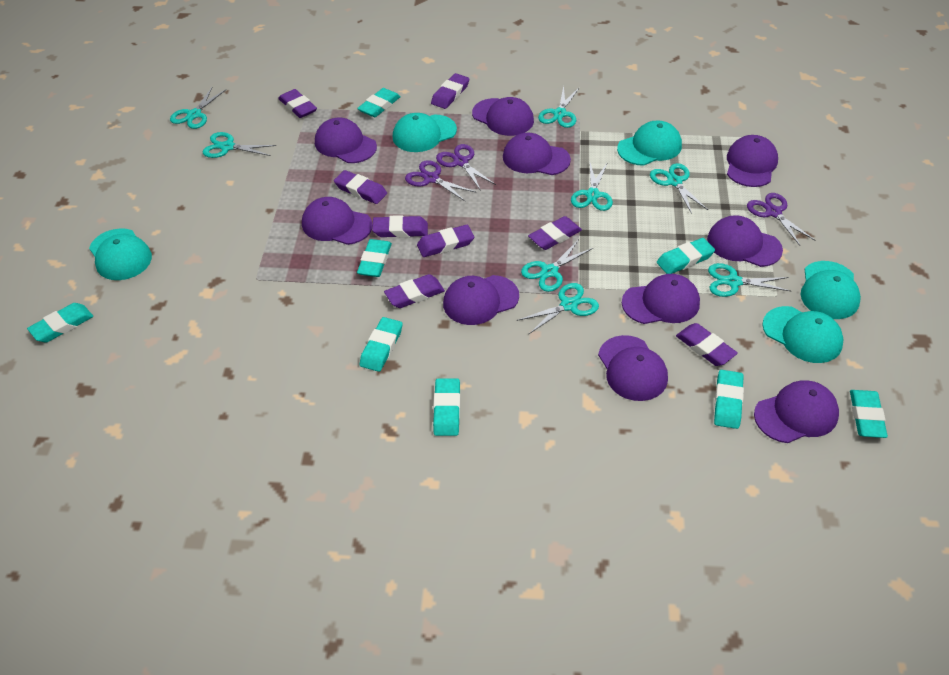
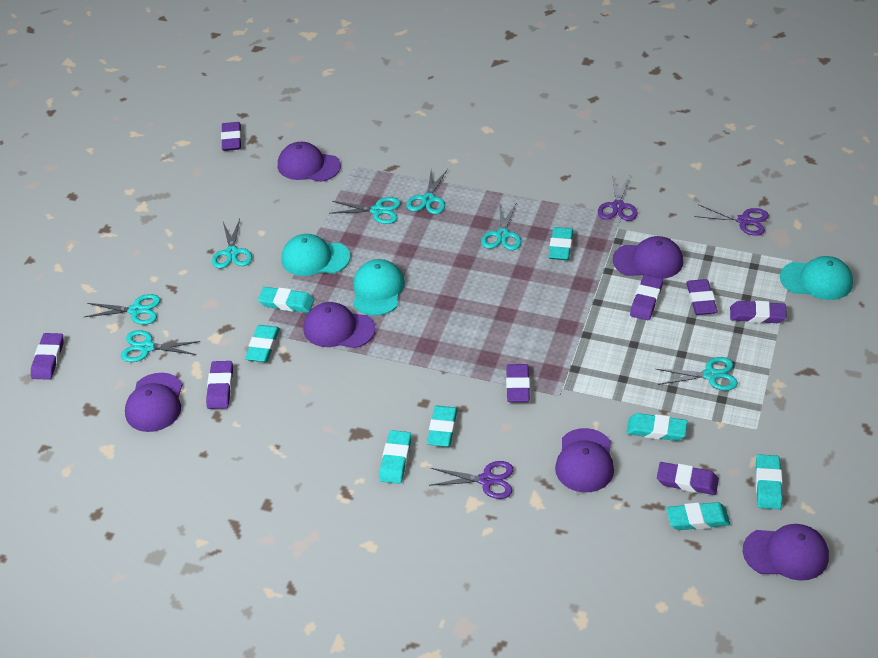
purple cap: [302,197,372,245] [315,118,377,163] [443,275,519,325] [472,97,534,136] [503,133,571,175] [598,335,668,401] [622,274,700,324] [707,215,783,267] [727,135,778,187] [754,381,839,443] = 10 -> [125,373,183,432] [278,142,341,182] [303,302,375,348] [555,428,614,493] [613,236,683,279] [743,524,829,581] = 6
turquoise cap: [89,228,152,280] [393,113,457,152] [617,120,682,166] [763,306,844,363] [801,261,861,319] = 5 -> [281,234,350,276] [353,259,405,316] [780,256,853,300] = 3
turquoise scissors: [170,87,226,129] [203,132,276,158] [517,283,599,335] [521,239,593,292] [538,86,580,128] [571,162,613,211] [650,163,708,214] [708,263,790,297] = 8 -> [84,294,161,325] [121,330,200,362] [212,219,252,268] [329,197,401,224] [406,169,448,214] [481,202,522,250] [656,357,738,391] = 7

